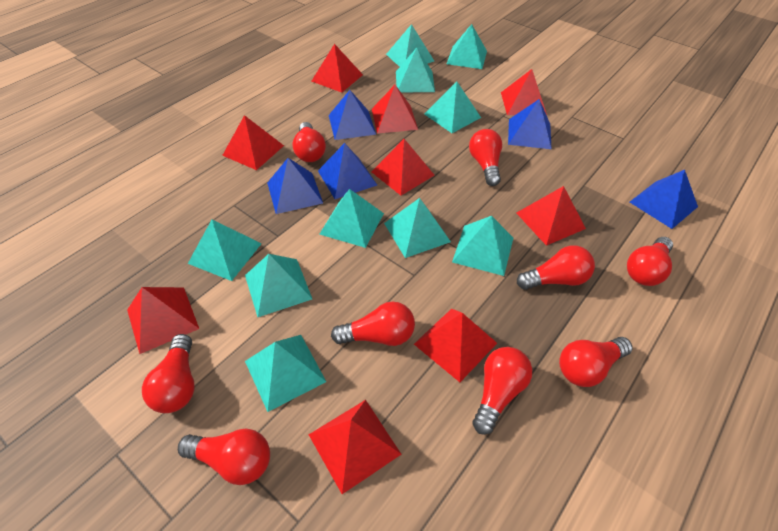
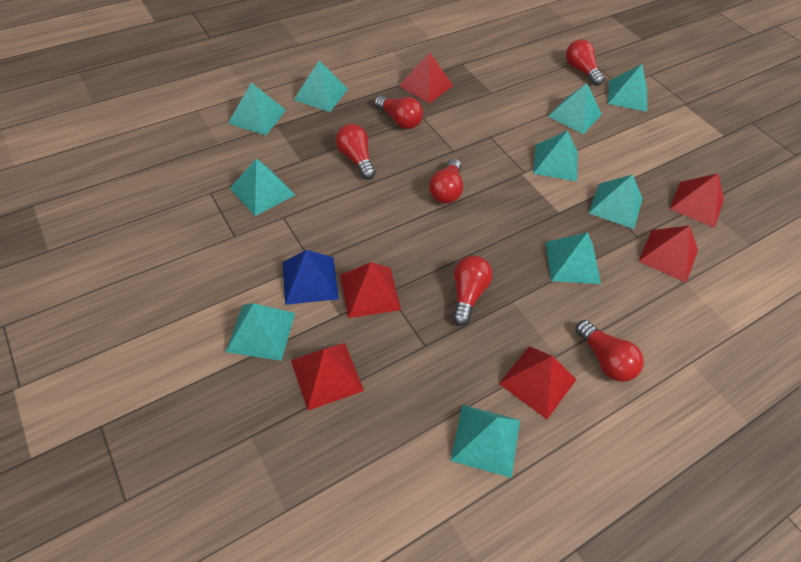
blue pyramid: [267,158,323,214] [318,143,377,199] [329,90,376,140] [508,99,552,149] [630,170,698,229] = 5 -> [283,250,339,305] = 1
red light bulb: [142,334,195,413] [178,429,270,485] [292,122,326,162] [331,302,415,346] [469,129,502,186] [472,347,532,435] [517,245,595,290] [559,337,633,387] [627,237,673,286] = 9 -> [336,124,376,180] [374,95,423,129] [429,158,463,204] [453,255,492,326] [566,39,604,86] [576,320,644,382] = 6
red pyramid: [127,287,199,354] [222,115,284,170] [309,400,402,494] [312,44,363,93] [371,139,435,196] [372,85,418,134] [414,309,497,382] [501,69,547,115] [517,186,586,246] = 9 -> [291,343,364,410] [340,262,401,318] [399,53,453,104] [499,346,577,419] [638,226,698,283] [669,173,724,228] = 6

